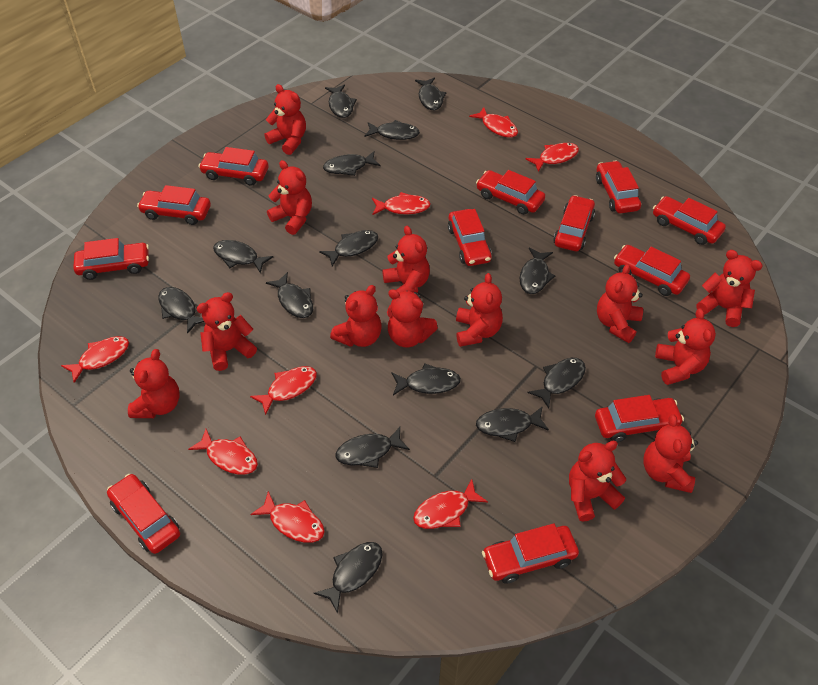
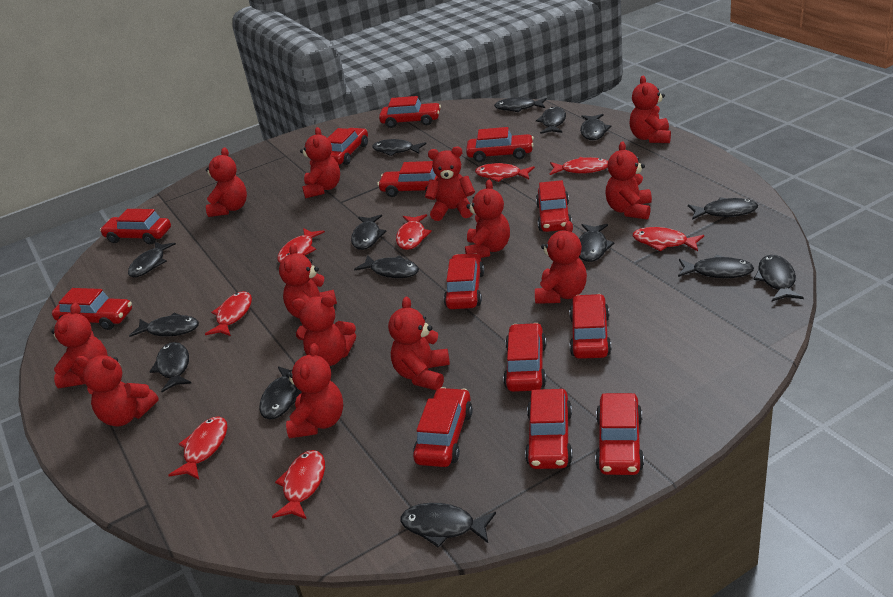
black fish: [158,287,204,334] [213,240,273,273] [266,272,313,318] [314,542,383,614] [319,230,378,267] [323,151,380,176] [325,84,357,118] [336,427,410,468] [364,120,420,140] [391,364,461,395] [415,77,446,110] [476,406,549,442] [520,247,555,294] [527,358,586,408] = 14 -> [128,242,176,277] [129,313,199,337] [149,342,192,392] [259,366,302,419] [351,215,387,250] [354,255,419,278] [372,139,427,156] [401,503,496,548] [494,97,547,112] [536,107,566,134] [579,224,614,262] [580,114,611,140] [678,255,754,278] [688,197,758,220] [753,255,804,301] = 15
red car: [73,238,149,280] [107,474,180,554] [137,185,211,225] [198,147,269,186] [448,209,492,266] [476,170,545,215] [482,523,579,584] [553,195,595,251] [595,395,684,442] [596,161,641,213] [614,245,690,296] [653,196,726,245] = 12 -> [52,288,132,330] [100,209,171,244] [328,128,368,165] [377,161,438,197] [379,96,441,128] [413,387,473,467] [444,253,484,309] [466,127,534,162] [503,323,547,392] [525,389,573,469] [536,180,572,232] [569,294,612,359] [595,393,644,475] = 13

